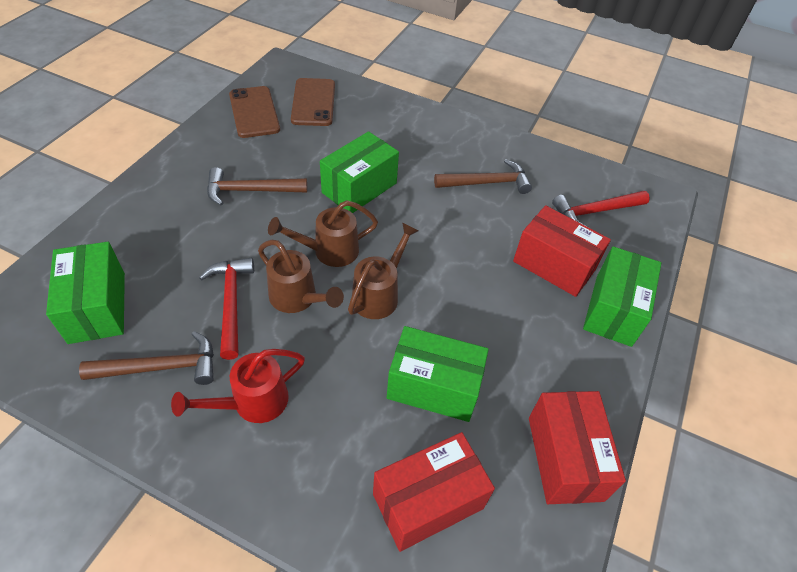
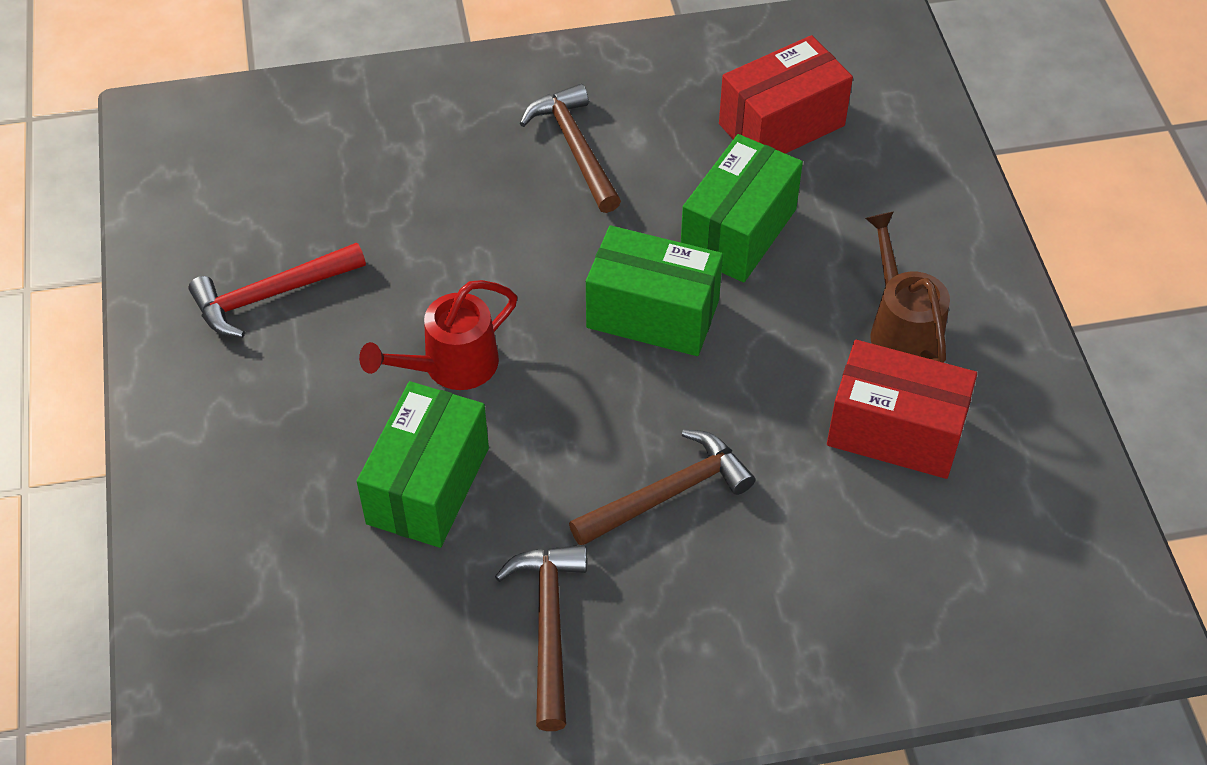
brown phone: [229,86,280,138] [291,78,335,126] = 2 -> none = 0
brown watering can: [258,240,344,313] [268,200,378,267] [348,223,419,319] = 3 -> [865,211,950,363] = 1
green box: [46,242,125,344] [320,131,399,213] [387,326,489,422] [583,246,661,347] = 4 -> [357,381,489,548] [586,225,723,356] [681,134,803,282] = 3
red box: [373,432,495,552] [513,205,611,297] [529,391,626,504] = 3 -> [719,35,853,154] [827,340,977,479] = 2
red hammer: [199,258,254,360] [552,191,650,228] = 2 -> [188,243,366,337] = 1

